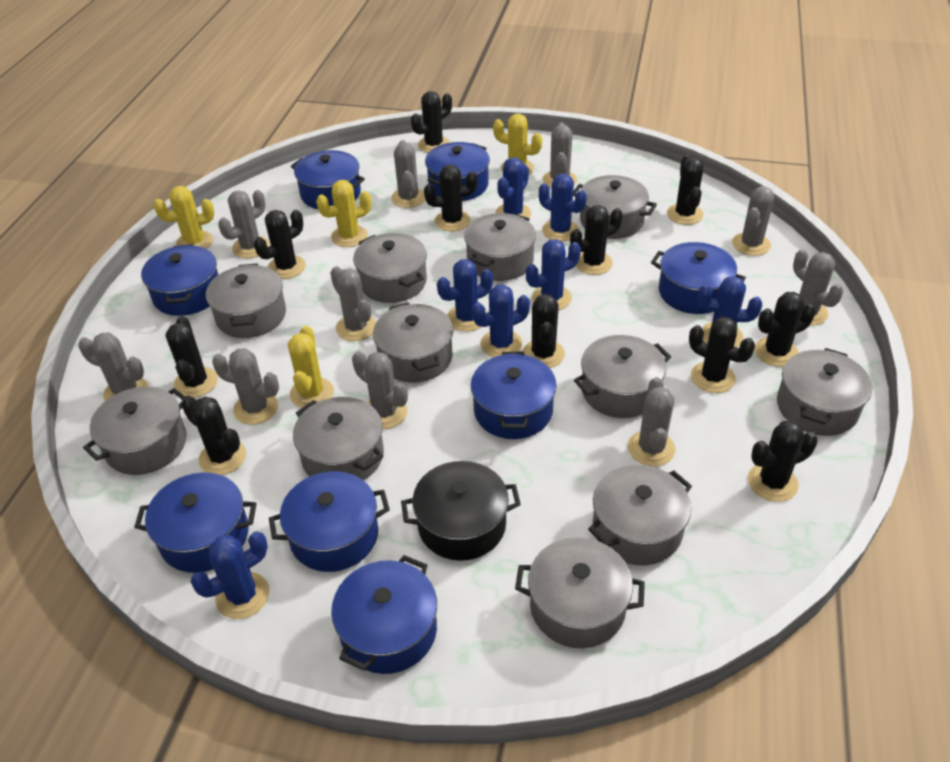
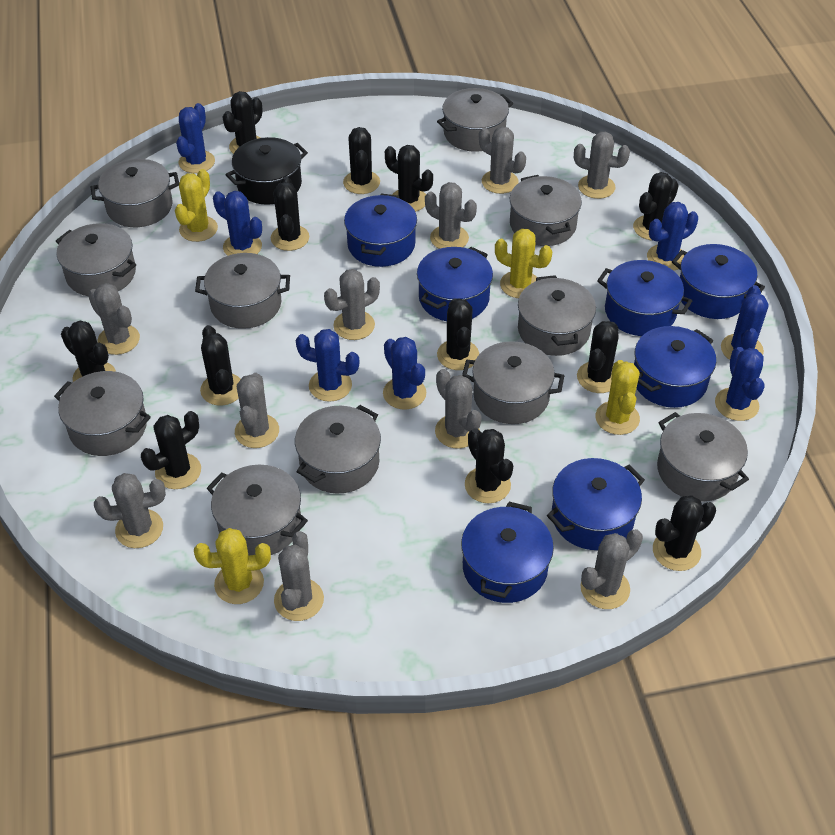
black cactus: [165,316,218,398] [181,396,246,475] [254,210,306,279] [411,91,452,153] [424,165,478,232] [522,294,565,368] [570,205,623,275] [667,155,704,225] [689,317,755,393] [748,421,818,502] [755,292,816,367] = 11 -> [61,321,116,382] [141,411,201,489] [200,325,241,406] [223,91,263,154] [271,176,309,251] [343,127,380,194] [385,145,433,212] [437,298,479,370] [465,428,513,503] [577,321,619,393] [633,172,679,241] [653,495,716,571] = 12
blue pot: [134,473,257,573] [141,244,218,316] [269,471,390,572] [291,150,365,209] [331,555,437,674] [425,142,490,201] [471,352,557,439] [651,242,746,314] = 8 -> [344,193,417,267] [417,247,493,321] [461,502,554,603] [547,458,645,550] [597,260,692,336] [634,326,716,408] [672,244,765,319] = 7

